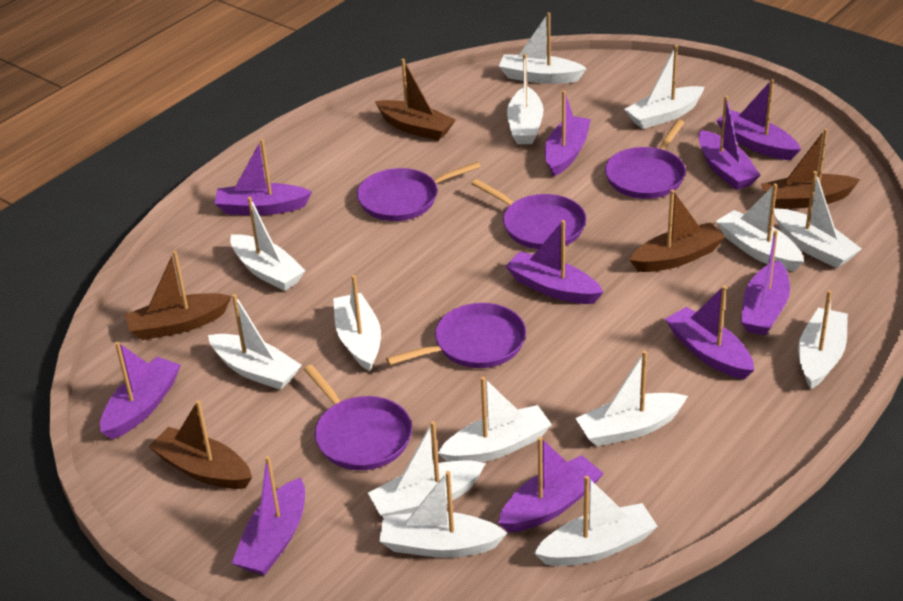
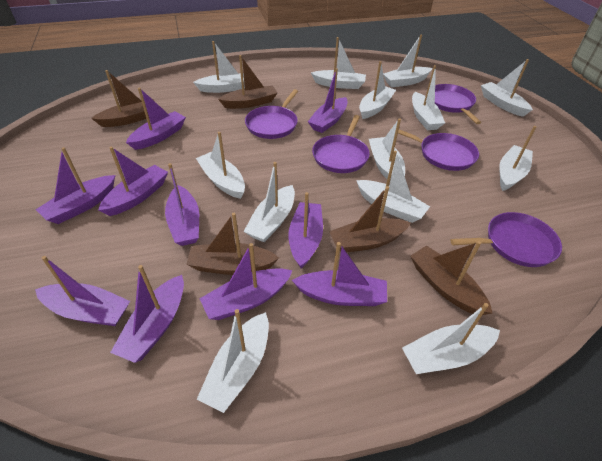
white boat: [208,294,302,390] [230,197,306,291] [333,275,381,371] [368,421,486,516] [379,471,507,558] [438,377,552,462] [499,12,587,84] [507,53,544,144] [534,476,658,566] [575,351,688,447] [624,45,705,129] [716,184,804,272] [774,171,862,268] [798,290,848,389] = 14 -> [193,41,245,93] [196,132,245,199] [197,309,269,413] [243,162,295,242] [311,37,366,89] [356,151,430,223] [359,61,396,119] [369,118,405,182] [383,35,432,87] [402,303,500,374] [412,65,445,130] [481,59,533,117] [499,126,536,191] = 13

